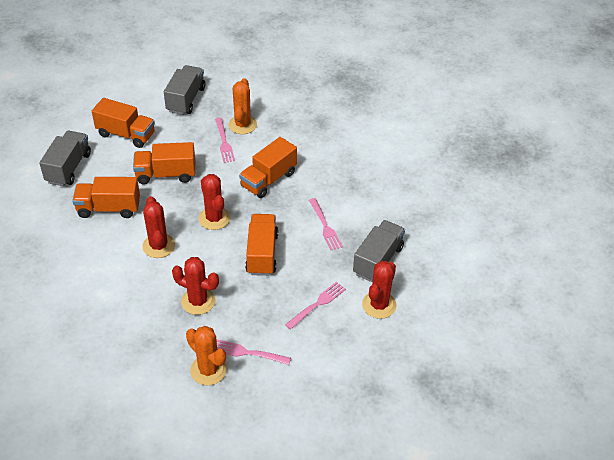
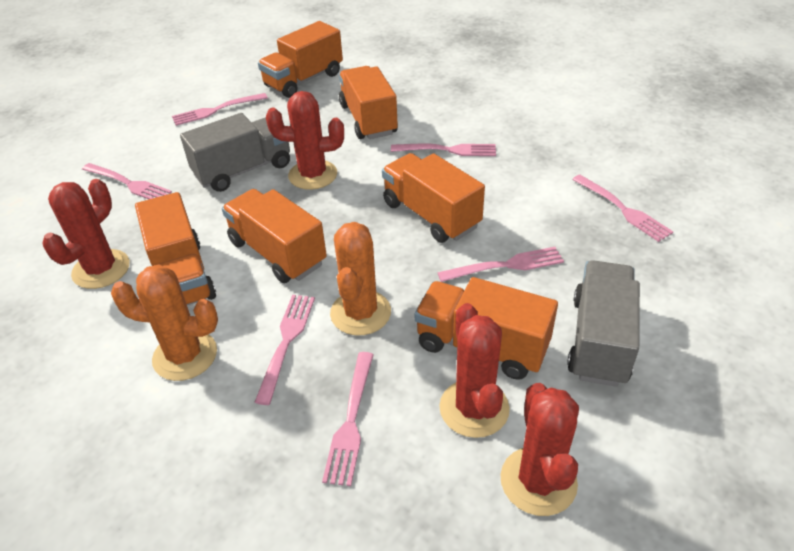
grey truck: [39,131,91,186] [164,65,205,115] [353,220,405,282] = 3 -> [180,113,290,192] [567,260,640,387] = 2
orange truck: [72,177,140,218] [92,98,155,148] [133,142,195,185] [239,137,297,198] [245,214,278,276] = 5 -> [135,192,216,305] [222,189,327,283] [258,21,343,98] [339,66,398,139] [382,153,485,243] [415,277,558,380] = 6
pink fork: [215,118,235,163] [216,339,291,365] [285,282,346,330] [309,198,343,250] = 4 -> [82,163,172,199] [172,93,268,126] [255,295,315,405] [322,352,374,486] [391,144,496,156] [437,247,564,282] [572,175,673,242] = 7

